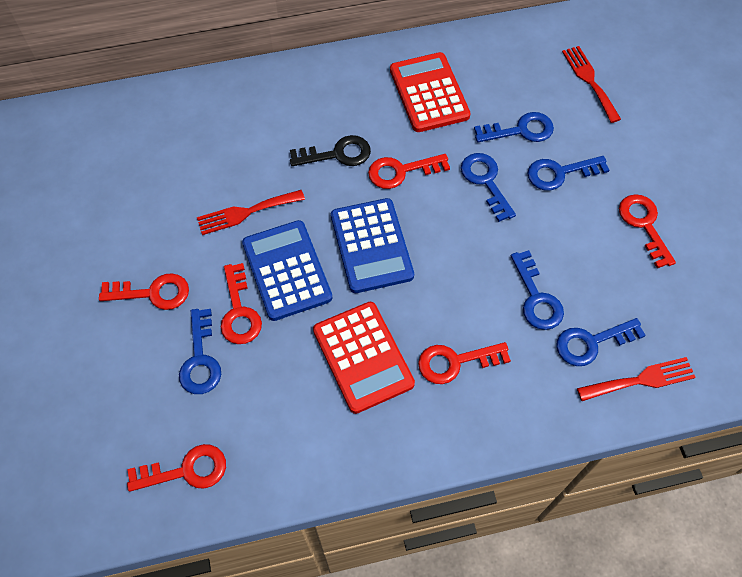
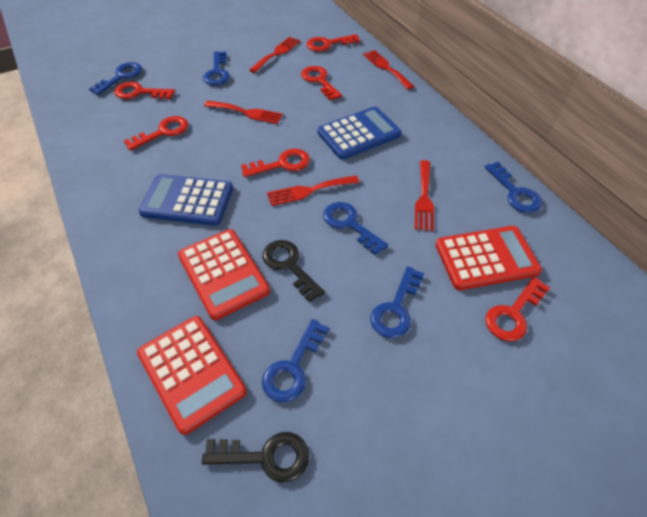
black key: [290,135,371,166] = 1 -> [202,432,309,482] [262,240,325,303] = 2
red calculator: [313,302,415,414] [390,52,471,132] = 2 -> [137,316,247,435] [178,229,270,320] [436,226,542,290] = 3
red fork: [197,190,305,235] [562,46,621,123] [577,357,696,401] = 3 -> [204,100,283,124] [249,37,300,73] [267,175,359,206] [363,50,414,90] [415,160,434,231] = 5

